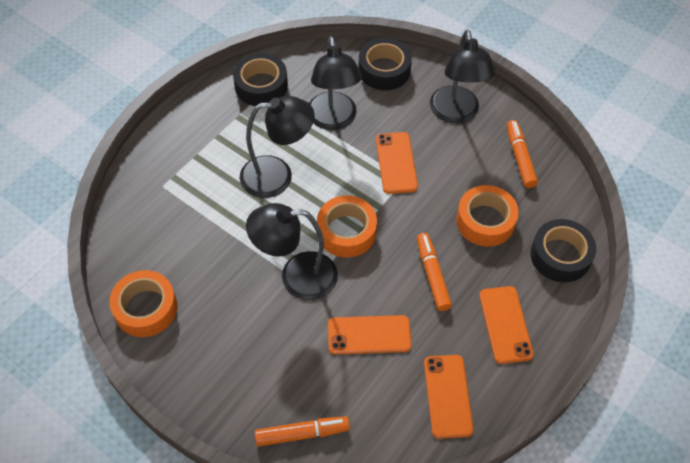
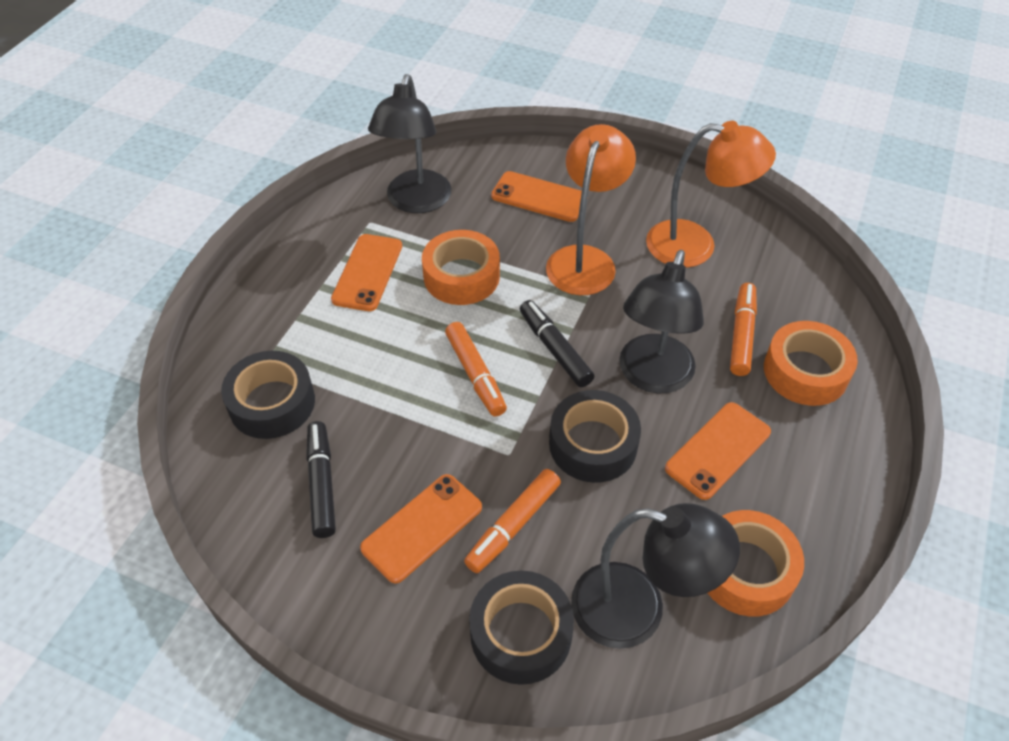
black lamp: [240,96,314,198] [246,203,338,300] [309,36,362,130] [430,30,496,124] = 4 -> [368,74,452,213] [571,503,740,649] [619,250,704,393] = 3
black marker: none = 0 -> [306,421,336,538] [520,300,595,387] = 2
orange lamp: none = 0 -> [546,124,636,295] [646,121,776,268] = 2

